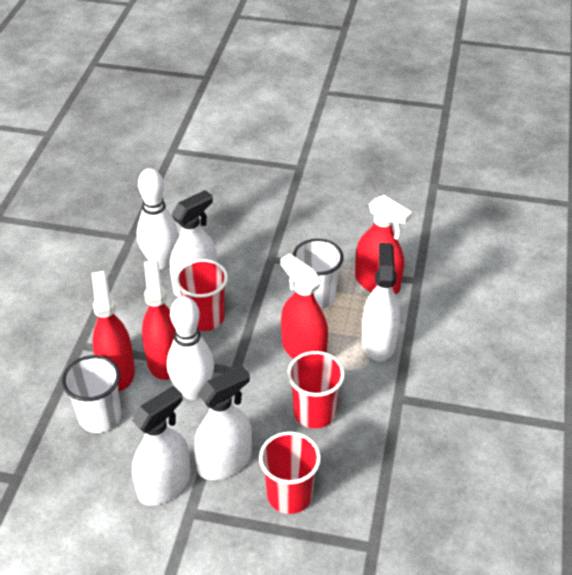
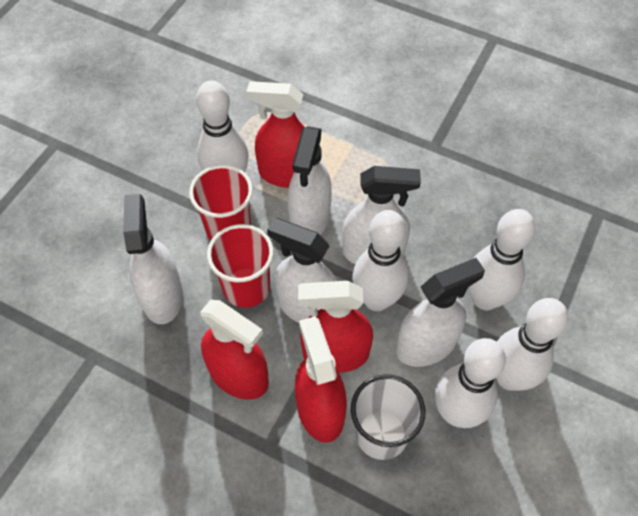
red cup: [175,259,228,331] [259,431,321,514] [287,351,345,428] = 3 -> [189,165,253,241] [207,224,274,308] = 2
white bowling pin: [137,168,179,269] [167,296,214,400] = 2 -> [196,80,249,172] [352,210,408,311] [435,338,506,428] [468,209,535,310] [496,298,568,391] = 5
white cup: [62,355,121,433] [293,239,344,309] = 2 -> [351,374,425,460] = 1
white spray bottle: [132,386,191,506] [170,190,217,297] [194,366,252,480] [362,243,400,361] = 4 -> [123,194,183,324] [267,218,337,323] [288,126,332,235] [342,166,421,264] [396,258,485,367] = 5

